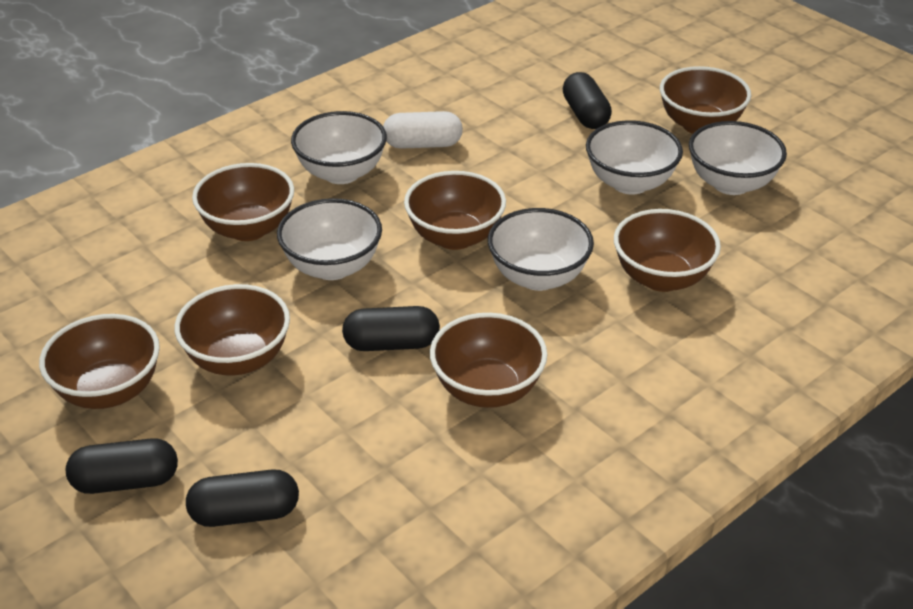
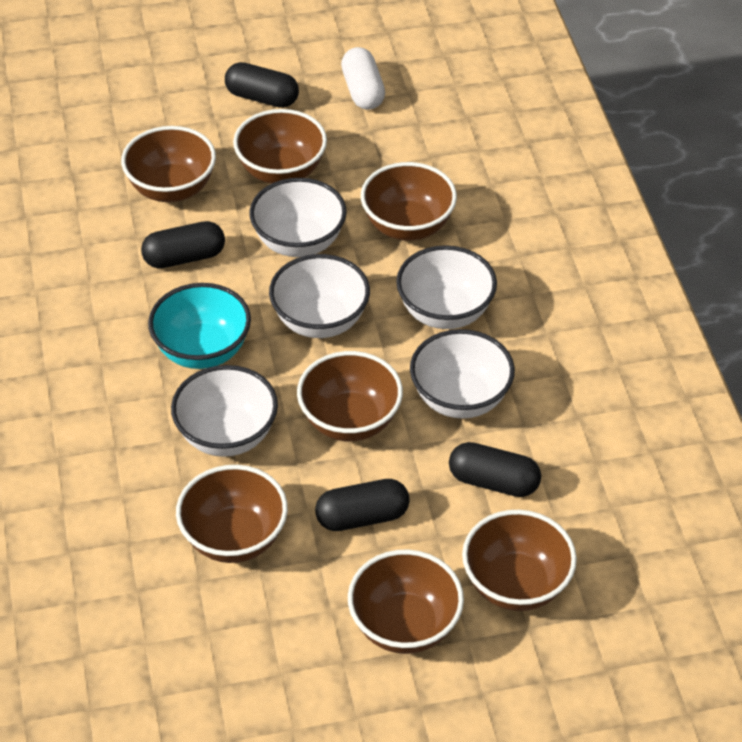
turquoise bowl: none = 0 -> [148,283,251,369] = 1

